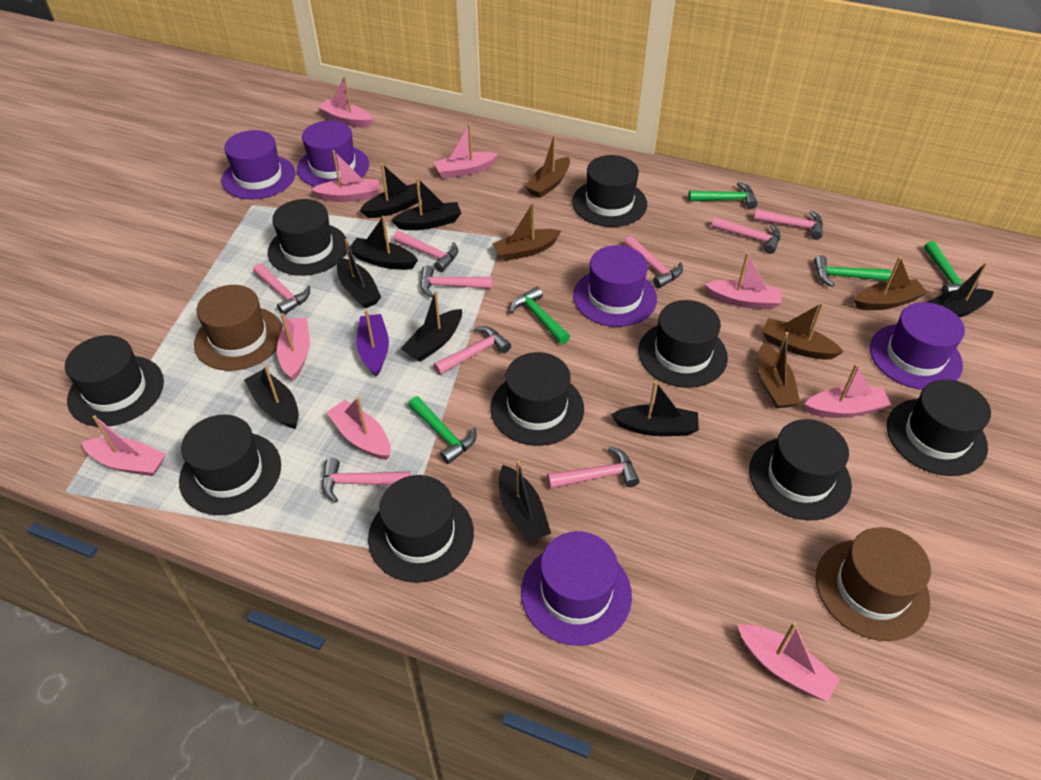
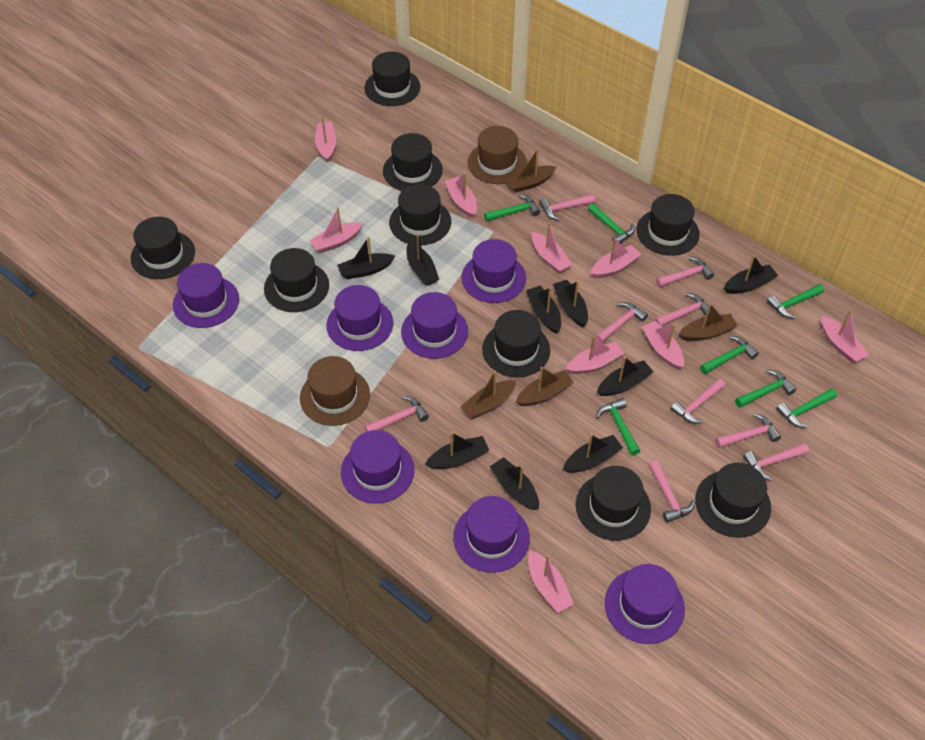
brown boat: [492,202,561,261] [525,134,570,198] [758,332,800,408] [762,303,844,360] [854,256,928,310] = 5 -> [460,371,516,419] [506,149,556,193] [516,367,574,406] [679,303,738,341] = 4
green hammer: [408,396,477,464] [510,287,570,344] [688,182,758,209] [814,255,891,287] [924,241,979,294] = 5 -> [484,194,540,222] [588,203,635,244] [596,398,640,456] [700,336,759,374] [735,370,796,408] [767,284,824,319] [776,388,837,428] = 7
purple boat: [356,310,389,377] = 1 -> none = 0
purple hat: [221,130,296,200] [297,120,369,187] [521,531,632,646] [573,245,657,327] [870,302,965,390] = 5 -> [173,263,239,328] [326,285,393,351] [341,430,414,503] [401,292,468,359] [453,496,530,573] [461,239,526,303] [605,564,685,644] = 7

